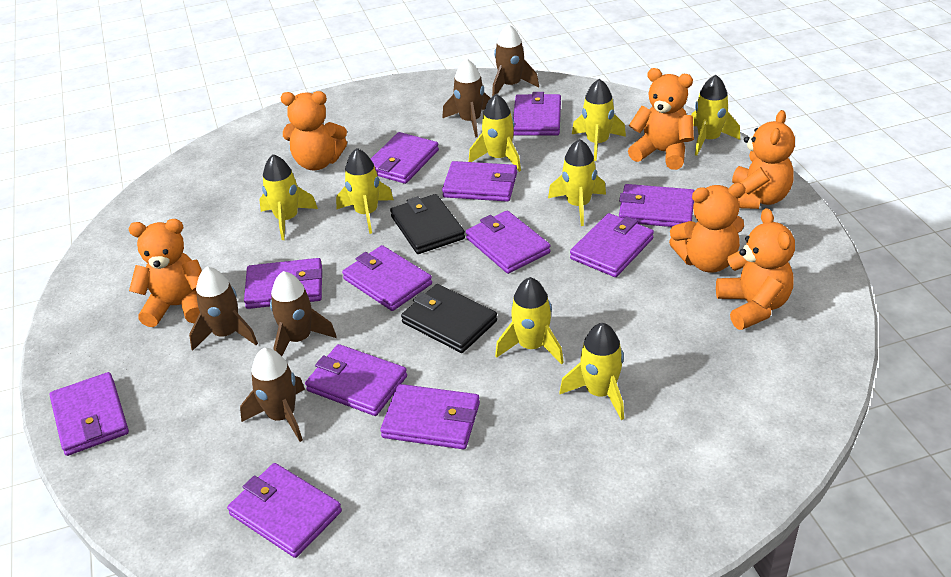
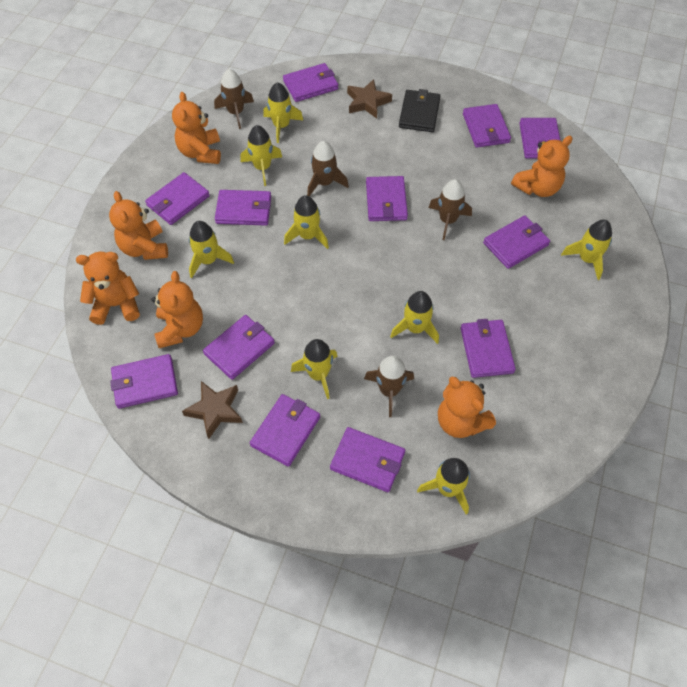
black wallet: [390,194,465,254] [401,284,497,353] = 2 -> [399,89,440,132] = 1
brown rocket: [189,267,258,351] [240,348,305,442] [270,271,337,356] [442,58,490,138] [492,24,539,96] = 5 -> [214,69,254,129] [307,141,349,196] [364,356,414,417] [428,180,472,240] = 4
brown star: none = 0 -> [182,381,243,439] [347,79,392,119] = 2

